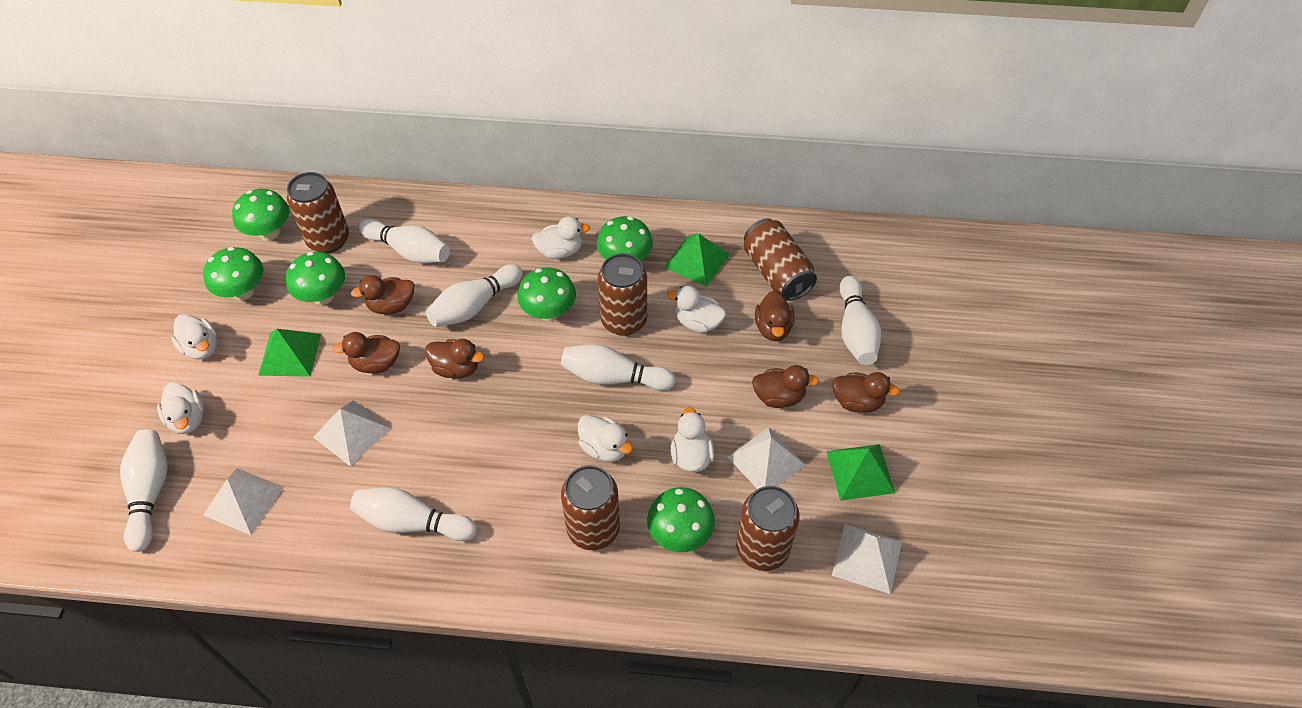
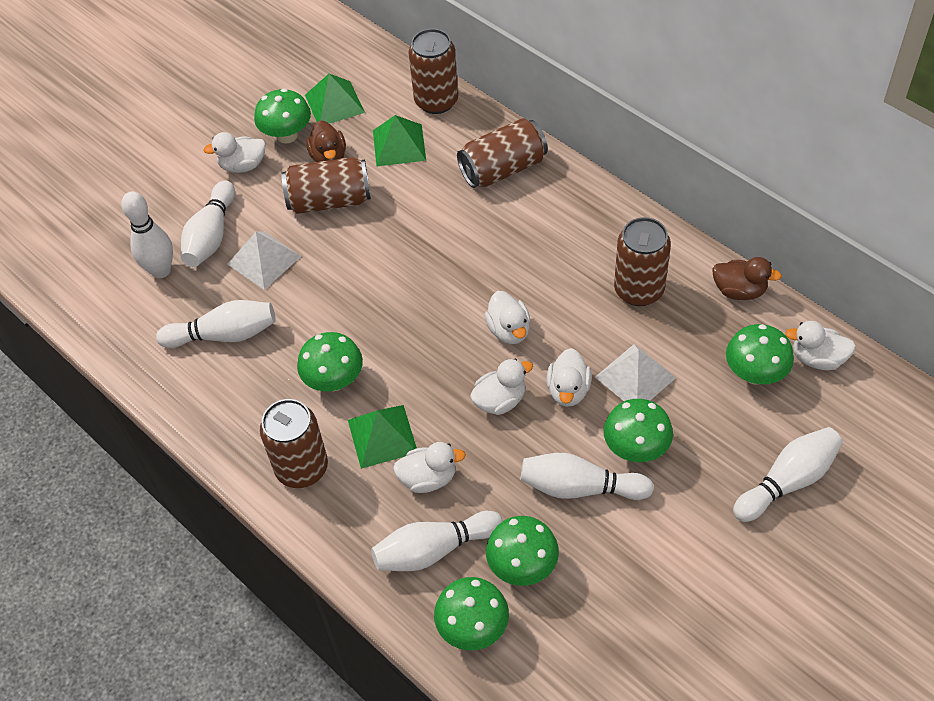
brown duck: [333,332,400,374] [351,275,414,314] [425,339,484,378] [752,365,819,408] [755,290,795,341] [832,372,900,413] = 6 -> [306,120,346,162] [712,257,782,300] = 2
white pyramid: [203,468,284,535] [313,400,391,467] [728,427,806,489] [832,524,902,594] = 4 -> [227,232,301,290] [595,344,676,401] = 2

